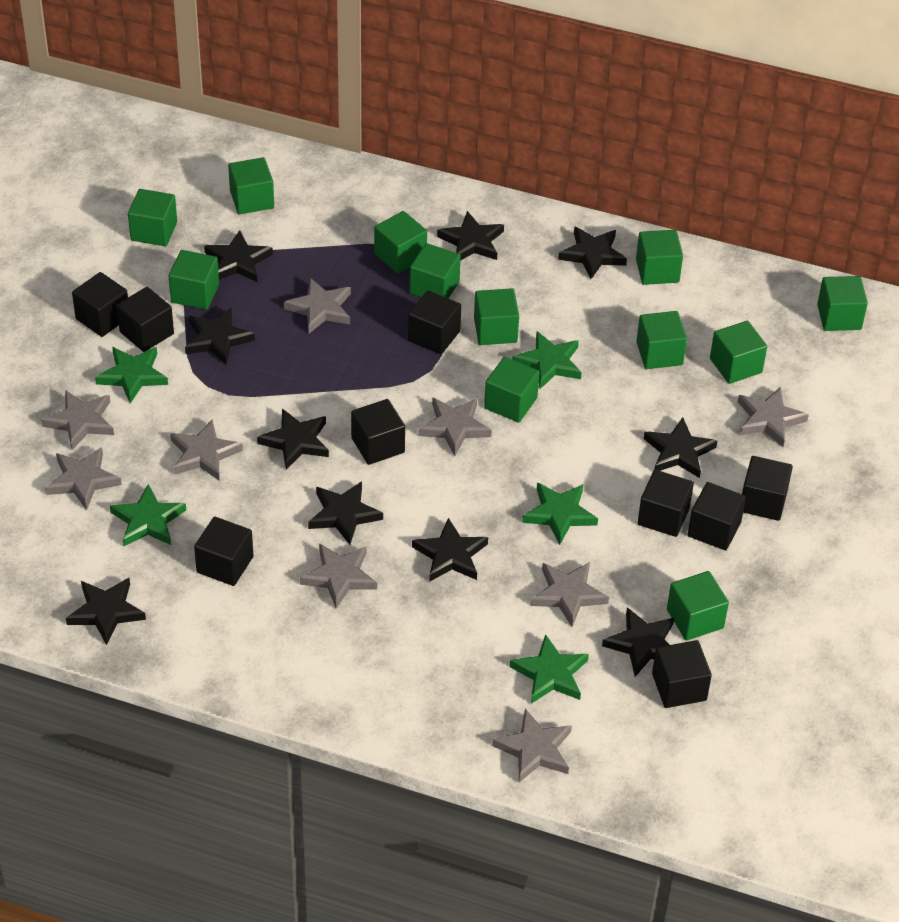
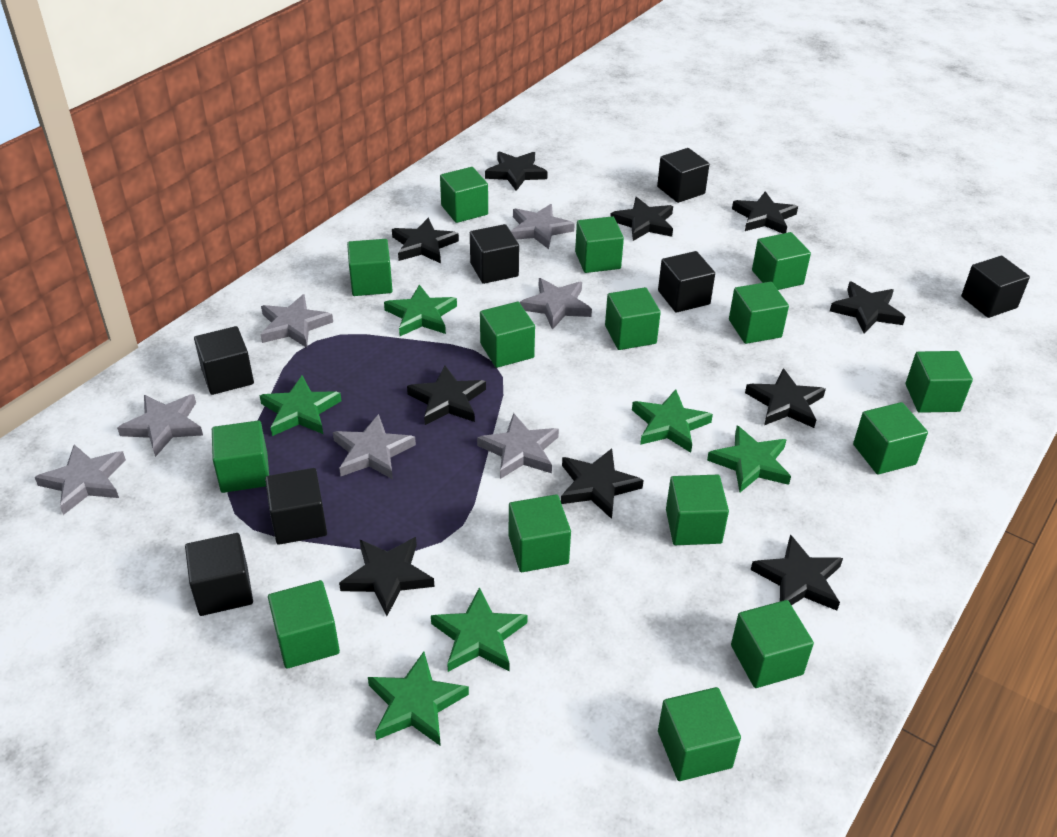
black cube: [72,272,128,337] [117,287,174,352] [194,517,253,586] [351,399,405,465] [408,290,461,354] [638,470,694,537] [652,640,712,708] [688,482,746,550] [742,456,793,521] = 9 -> [185,533,253,616] [194,326,254,395] [265,468,327,545] [470,224,519,284] [657,148,710,203] [658,251,715,313] [961,256,1030,318] = 7
green cube: [128,189,177,246] [169,250,219,310] [228,157,274,214] [374,211,427,273] [409,243,461,299] [474,288,519,345] [484,357,539,423] [636,230,683,285] [636,311,687,369] [667,571,729,641] [710,321,767,384] [817,276,868,331] = 12 -> [212,420,269,493] [268,580,340,669] [347,239,393,296] [440,167,488,223] [480,302,535,368] [509,494,571,572] [575,216,624,273] [605,287,661,350] [658,687,741,781] [666,475,729,545] [729,282,789,344] [731,600,814,688] [752,232,811,290] [853,402,928,475] [906,351,973,413] = 15
green star: [95,347,168,403] [110,484,186,546] [510,634,589,704] [512,331,582,389] [522,483,598,545] = 5 -> [259,375,341,436] [368,652,469,746] [384,284,457,336] [431,587,528,672] [632,389,713,453] [707,425,791,492] = 6
grey star: [41,390,114,450] [45,447,122,510] [170,420,243,481] [284,278,351,334] [300,543,377,609] [418,397,492,456] [492,709,572,782] [531,562,609,627] [738,388,809,447] = 9 -> [35,445,126,515] [117,394,203,457] [261,294,333,348] [333,414,416,479] [477,413,559,479] [511,204,575,249] [520,278,592,330] = 7

